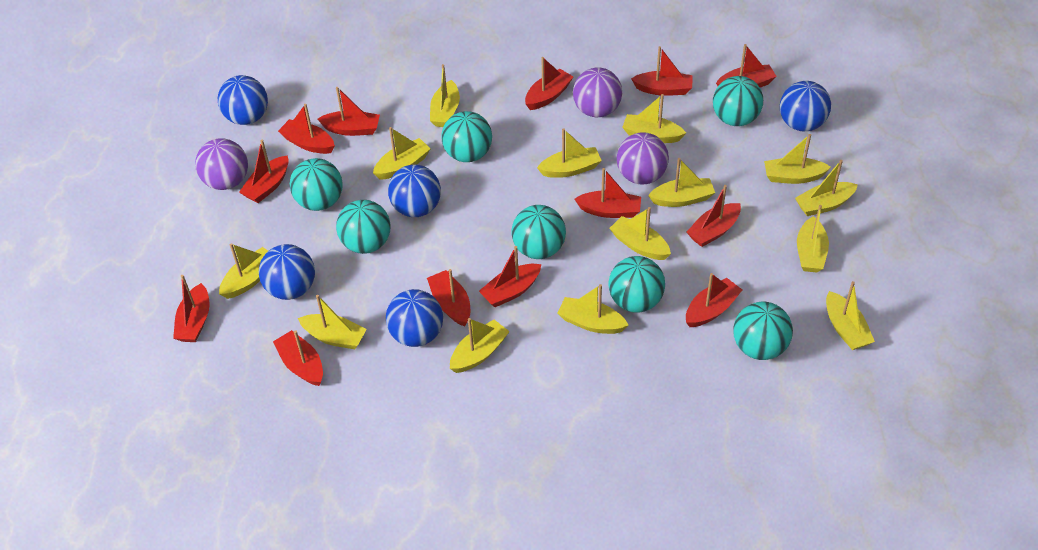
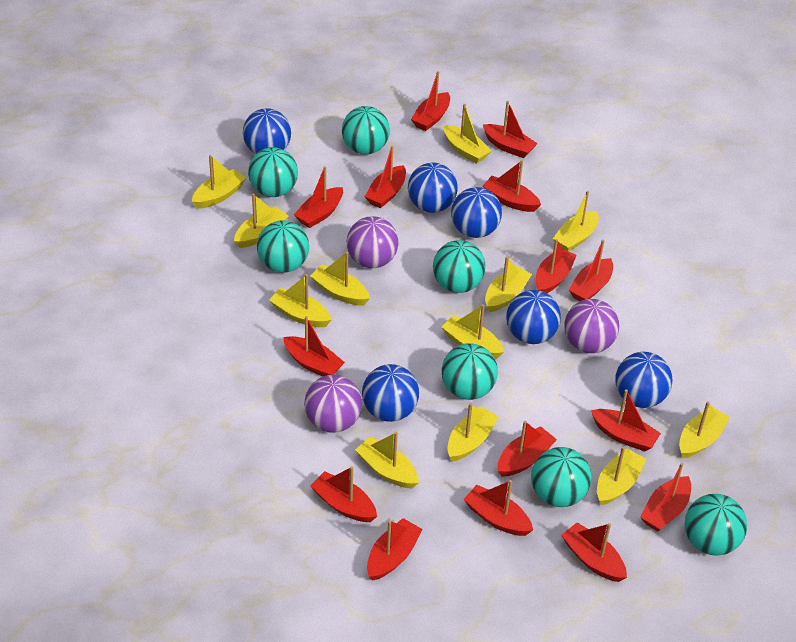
blue ball: [218,75,268,125] [259,244,315,300] [386,289,443,347] [388,165,441,217] [780,81,831,131] = 5 -> [243,108,291,154] [362,364,419,422] [408,163,458,213] [451,187,502,238] [506,290,561,344] [615,352,672,408] = 6
red boat: [173,275,210,342] [239,140,289,203] [273,330,323,386] [278,104,335,154] [318,87,380,136] [427,269,470,326] [479,246,541,307] [525,57,573,110] [575,168,641,218] [631,46,693,96] [686,273,742,327] [687,185,741,247] [716,44,777,87] = 13 -> [283,316,345,376] [294,166,343,228] [310,466,377,522] [365,146,406,208] [367,518,423,580] [411,71,450,131] [463,480,533,536] [483,101,538,158] [483,160,541,212] [498,421,557,477] [536,239,577,293] [561,522,627,582] [569,240,613,301] [591,389,661,451] [640,463,691,532] = 15
yellow boat: [219,243,268,299] [298,295,367,349] [373,127,431,179] [430,64,460,127] [450,318,510,373] [537,128,602,178] [557,284,628,334] [609,207,671,260] [622,94,686,143] [648,158,715,207] [764,134,831,184] [795,160,858,216] [797,205,829,273] [826,281,875,350] = 14 -> [192,155,246,209] [234,194,289,248] [269,274,332,327] [310,252,370,305] [355,432,419,488] [442,304,504,359] [444,104,492,164] [447,403,499,462] [485,256,532,312] [553,191,599,252] [597,447,646,505] [679,401,730,458] = 12

